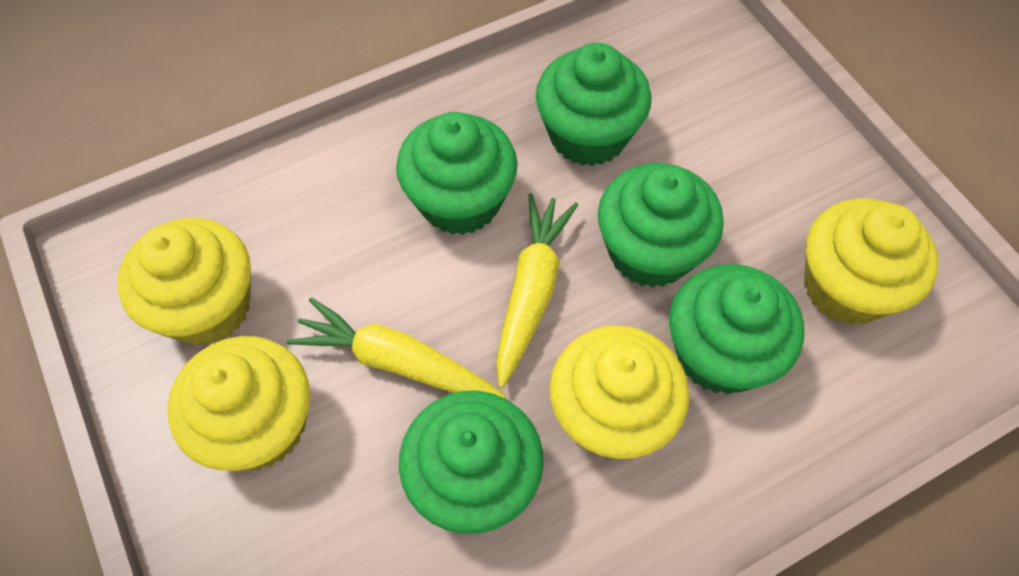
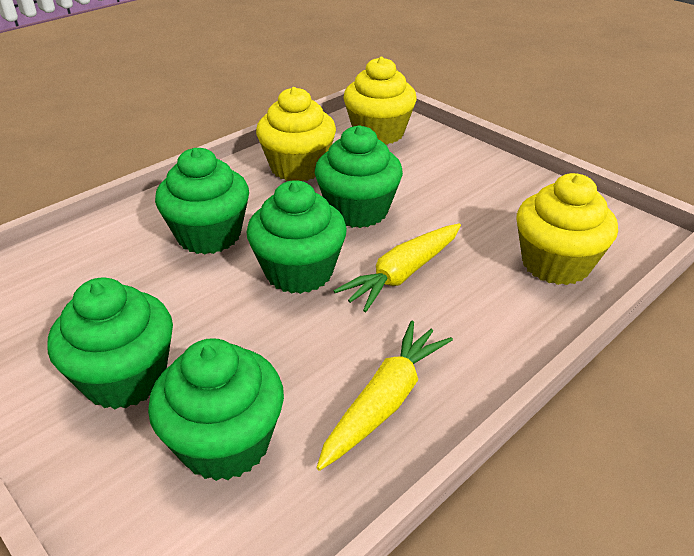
yellow cupcake: [118,218,251,345] [168,336,310,471] [550,326,689,459] [804,199,939,325] = 4 -> [256,87,336,181] [343,57,417,145] [517,173,618,285] = 3

